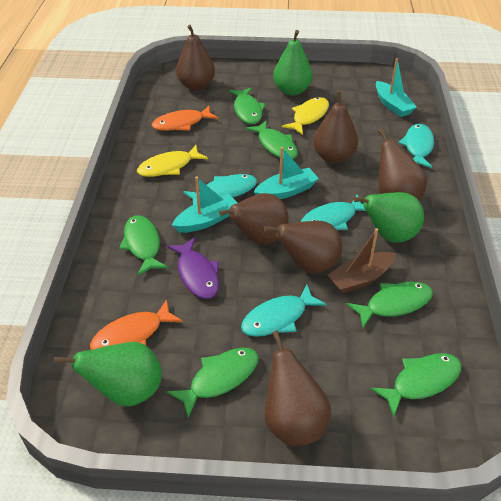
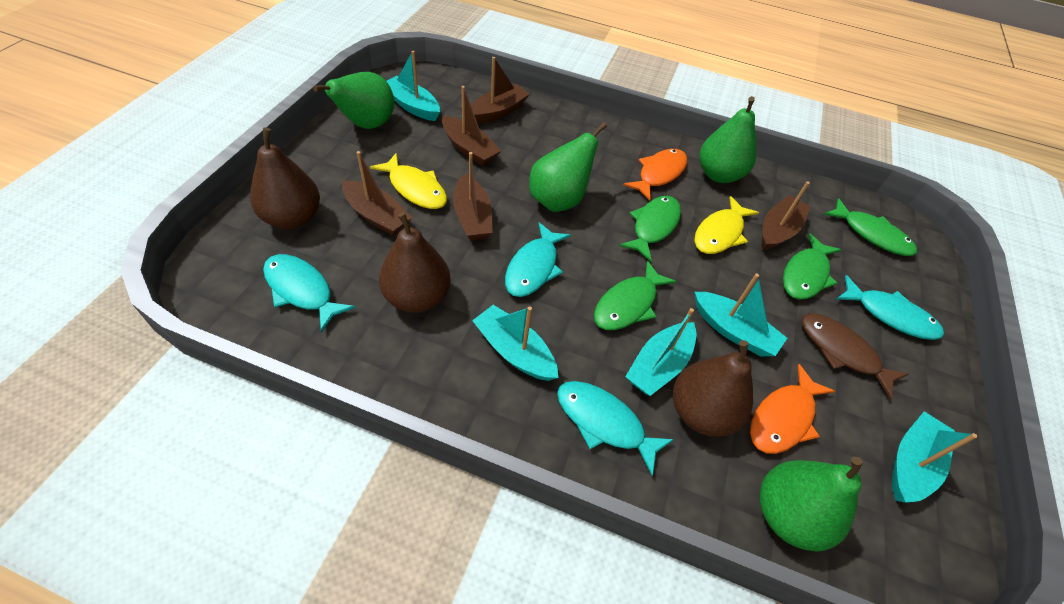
brown boat: [327,228,396,294] = 1 -> [342,151,413,236] [442,86,501,166] [453,152,493,241] [471,57,530,124] [761,181,811,251] = 5
brown fish: none = 0 -> [802,313,909,400] = 1
brown pear: [176,25,215,91] [219,193,289,244] [264,221,342,273] [265,331,331,446] [313,91,358,163] [378,128,427,201] = 6 -> [250,128,320,229] [379,212,451,313] [673,340,753,437] = 3
green fish: [119,215,168,276] [167,348,259,418] [229,88,266,124] [246,121,298,159] [346,282,433,328] [371,353,461,417] = 6 -> [594,260,677,330] [619,196,681,262] [783,233,841,300] [824,198,917,256] = 4
green pear: [54,342,162,407] [273,30,313,96] [354,192,424,242] = 3 -> [313,72,394,129] [529,122,607,212] [700,96,756,183] [760,457,862,552] = 4
purple fish: [167,237,219,299] = 1 -> none = 0
turquoise boat: [172,176,237,233] [254,147,319,199] [376,58,417,117] = 3 -> [386,51,440,121] [472,305,558,381] [625,308,696,396] [695,274,787,357] [892,411,977,503] = 5

